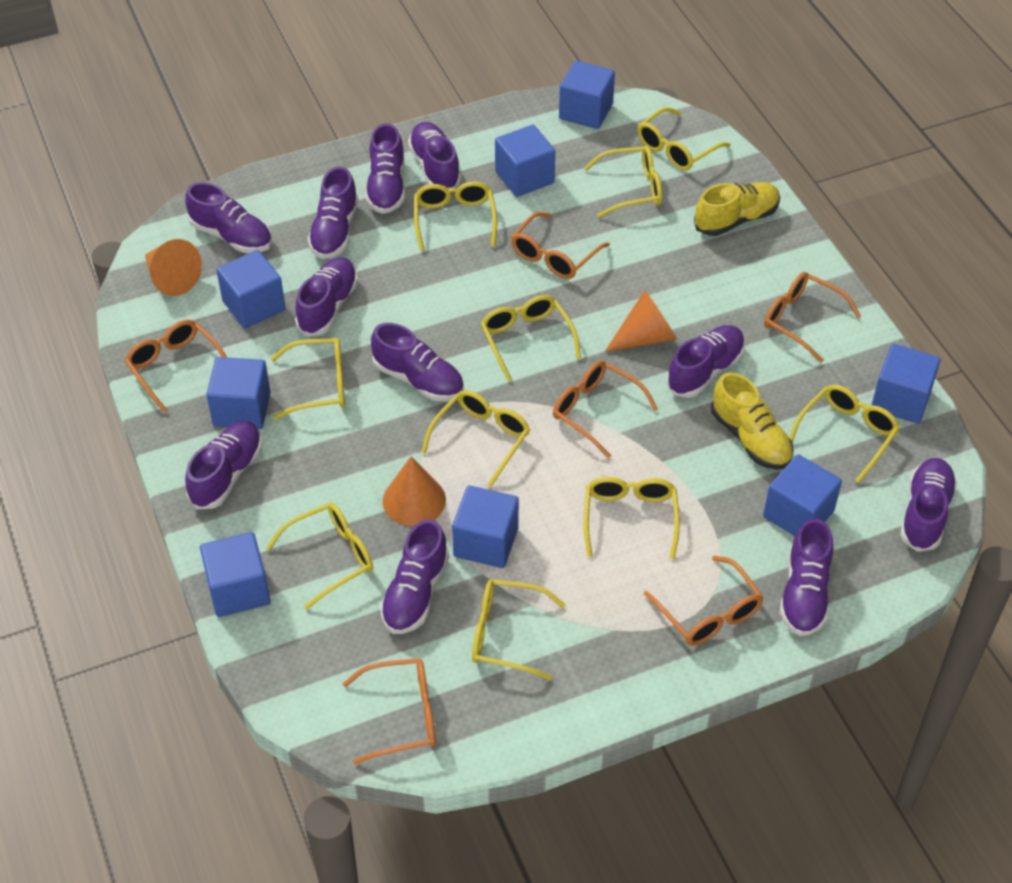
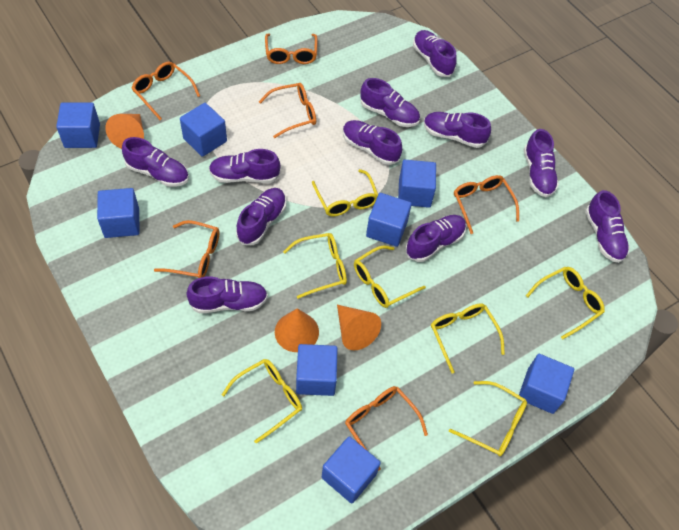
yellow glasses: [266,502,373,610] [271,338,345,419] [414,181,497,251] [421,390,530,487] [472,579,566,680] [481,295,581,381] [584,146,662,218] [584,477,680,559] [637,107,731,171] [789,384,900,483] = 10 -> [222,359,302,444] [283,233,347,299] [312,169,378,216] [354,245,426,308] [431,303,505,373] [449,381,527,456] [526,267,605,340] = 7
yellow shoe: [694,182,780,236] [711,372,794,470] = 2 -> none = 0

